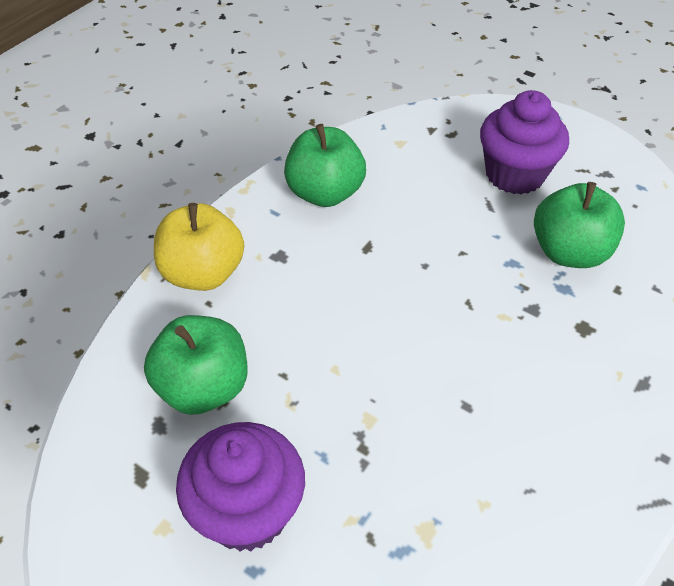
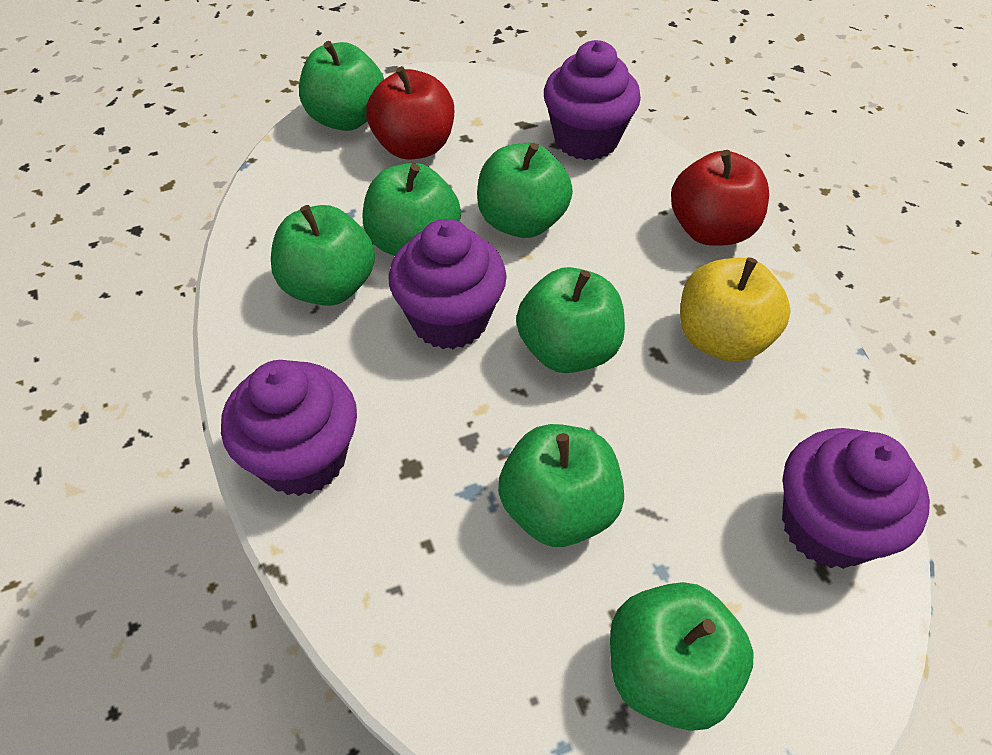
green apple: [144,315,247,415] [284,124,366,207] [534,182,625,268] = 3 -> [271,205,375,306] [299,41,384,131] [363,163,461,256] [477,143,573,238] [498,424,624,547] [516,267,625,373] [610,582,754,731] = 7
purple cupcake: [176,422,305,552] [480,90,569,194] = 2 -> [221,360,357,496] [388,219,507,349] [544,40,641,160] [782,428,930,569] = 4
red apple: none = 0 -> [366,66,454,160] [671,150,769,246] = 2

